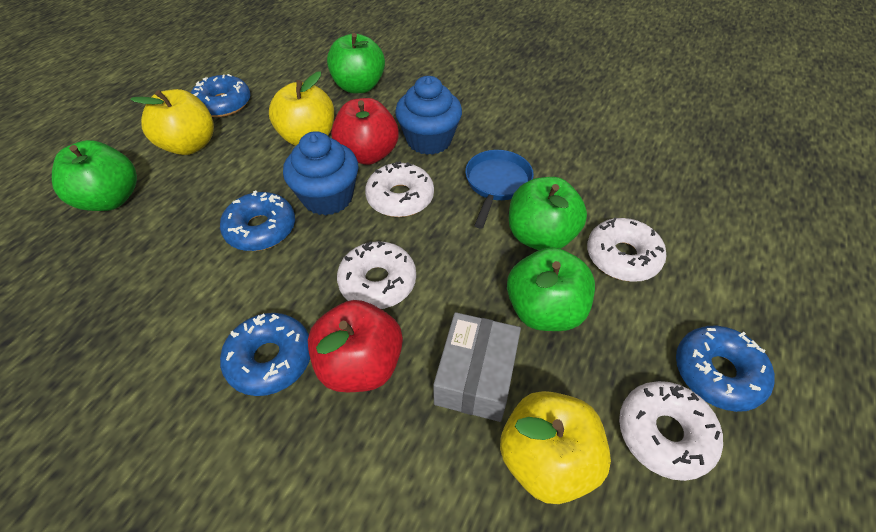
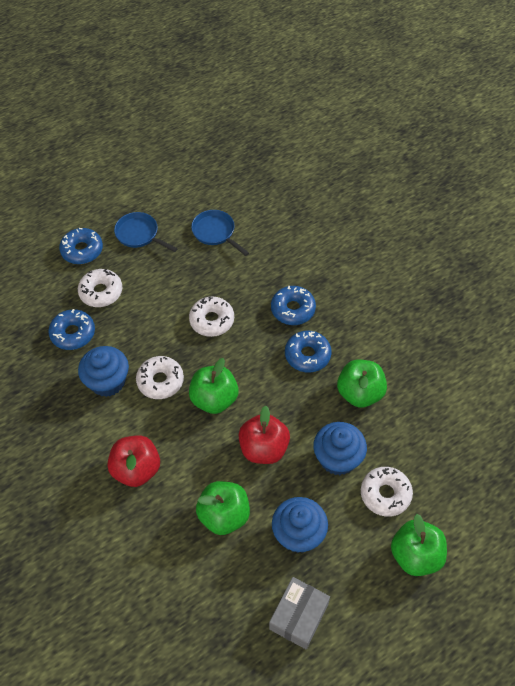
blue cupcake: [283,131,358,216] [395,76,462,155] = 2 -> [78,346,129,397] [272,497,328,553] [313,422,367,475] = 3
blue pan: [465,150,534,229] = 1 -> [114,212,178,252] [191,210,249,256] = 2
yellow apple: [130,89,214,155] [269,71,334,146] [500,391,611,504] = 3 -> none = 0

